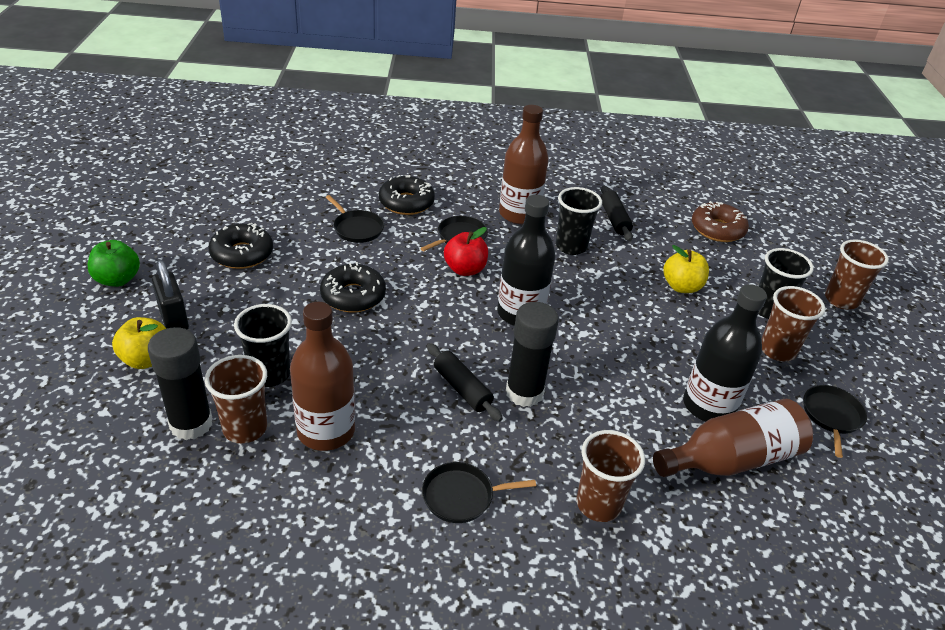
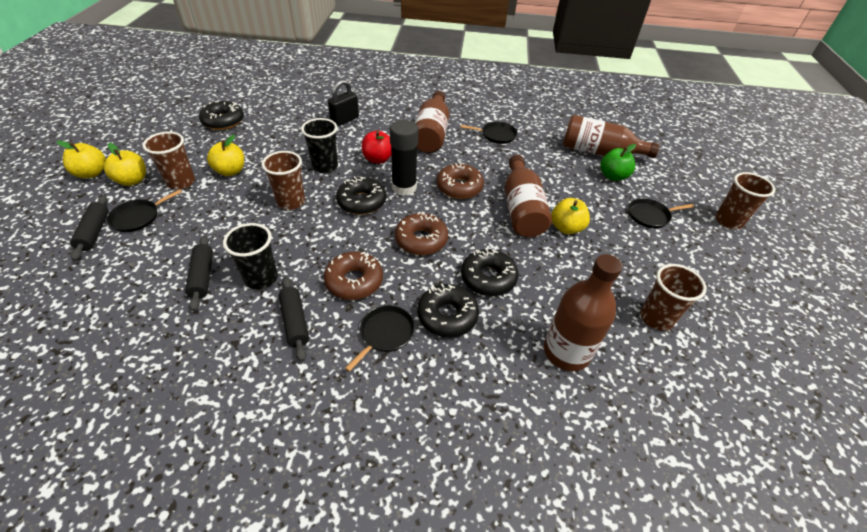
black bottle: [497,195,555,326] [683,284,767,422] = 2 -> none = 0
black cup: [234,304,292,387] [556,187,602,255] [758,248,814,319] = 3 -> [223,223,278,290] [301,118,338,173] = 2
black donut: [209,223,273,269] [320,262,386,313] [379,175,435,215] = 3 -> [199,100,244,130] [336,176,386,215] [417,284,479,337] [461,248,519,296] = 4
black glue stick: [148,327,213,440] [506,302,559,407] = 2 -> [390,120,418,196] = 1
black rolling pin: [427,343,503,422] [601,186,633,241] = 2 -> [70,195,109,261] [185,235,213,311] [279,276,309,362] = 3
brown bottle: [290,302,355,451] [499,105,549,224] [653,399,813,477] = 3 -> [415,91,449,153] [505,155,552,237] [544,254,622,371] [563,115,660,158] = 4
brown donut: [692,201,749,242] = 1 -> [324,252,383,300] [395,212,448,255] [437,162,484,199] = 3
yellow apple: [112,317,166,369] [663,245,709,293] = 2 -> [57,141,106,178] [104,143,146,186] [207,135,244,176] [551,198,590,234] = 4

